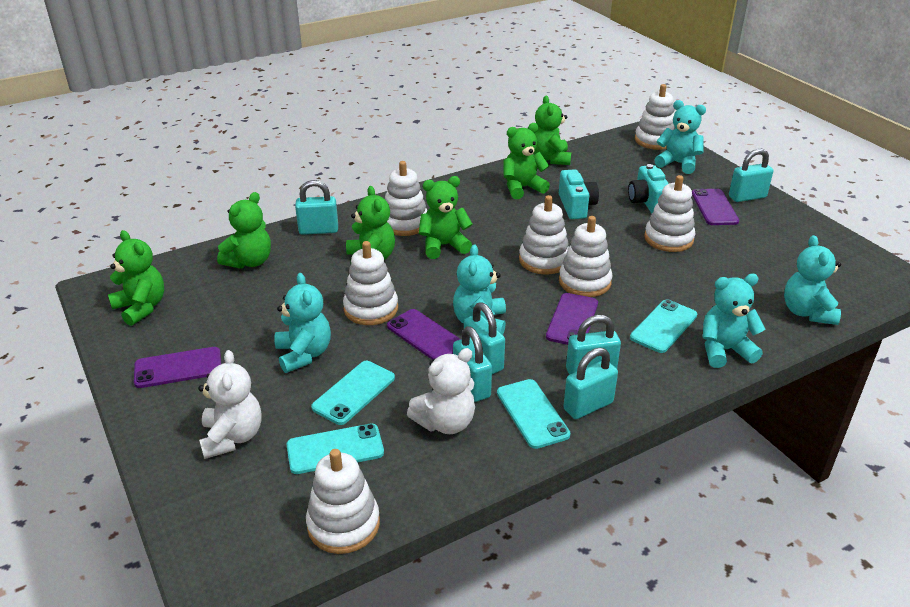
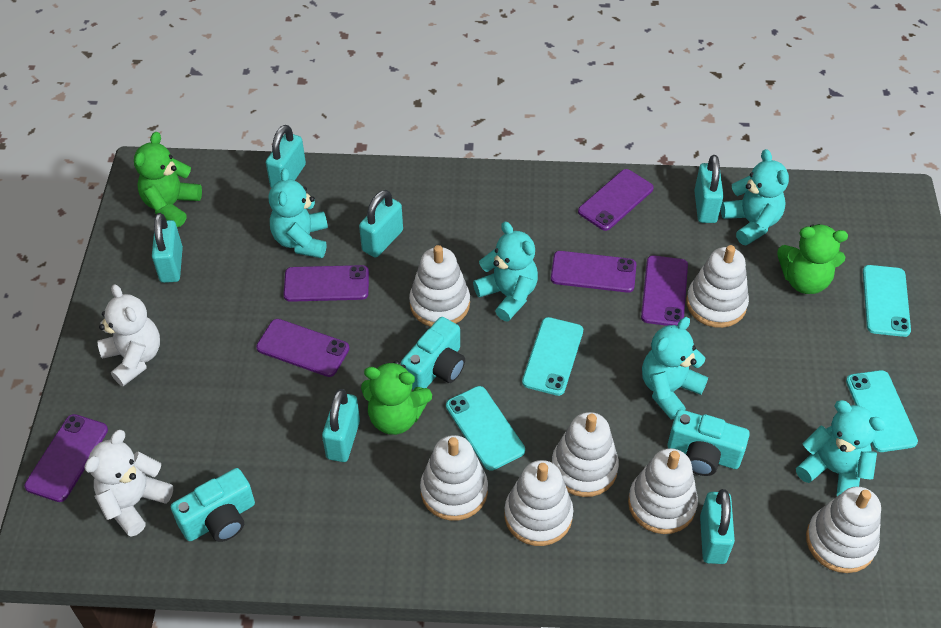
green teddy bear: [108,230,164,326] [217,192,271,269] [346,186,395,260] [419,176,473,259] [503,123,550,199] [533,96,571,165] = 6 -> [134,132,202,227] [361,360,432,435] [777,224,848,294] = 3
purple phone: [134,347,221,388] [387,309,461,360] [546,293,598,345] [692,189,739,225] = 4 -> [24,414,108,502] [256,319,349,377] [284,265,369,302] [551,251,636,293] [578,169,654,231] [641,255,688,326] = 6
turquoise camera: [559,169,599,219] [628,164,669,213] = 2 -> [171,468,255,542] [401,317,465,390] [668,409,750,476] = 3

